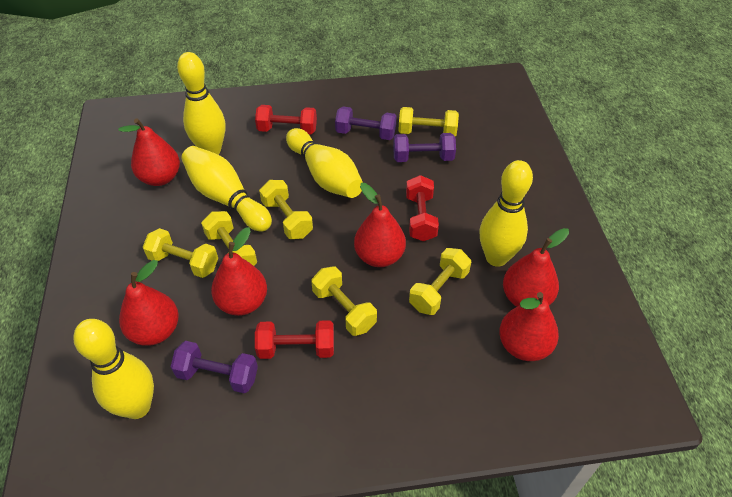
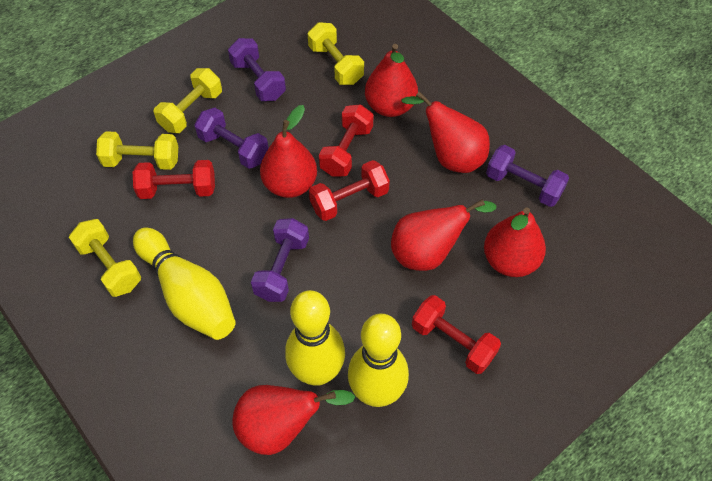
purple dumbbell: [171,341,258,394] [335,106,397,140] [393,133,456,162] = 3 -> [194,108,268,169] [228,38,286,101] [251,218,309,302] [486,145,569,207] = 4
red dumbbell: [255,105,317,134] [255,320,334,359] [406,175,439,241] = 3 -> [133,160,215,199] [309,160,390,221] [319,104,374,177] [412,295,501,374] = 4
yellow bowling pin: [73,319,154,419] [177,52,226,154] [181,146,272,232] [286,128,363,198] [479,160,533,267] = 5 -> [133,228,236,340] [285,290,345,386] [348,313,409,407] = 3
yellow dumbbell: [143,228,218,278] [201,211,257,266] [259,180,313,239] [311,266,377,336] [398,107,459,136] [409,248,471,315] = 6 -> [69,219,141,297] [96,131,178,170] [154,68,222,133] [308,22,364,85] = 4

